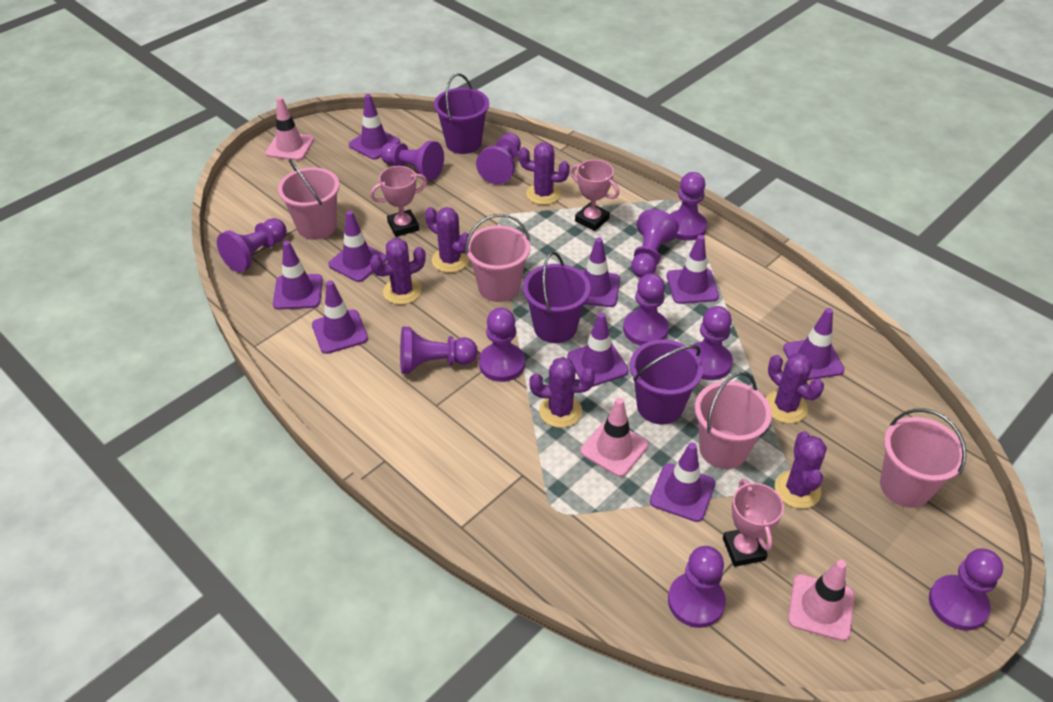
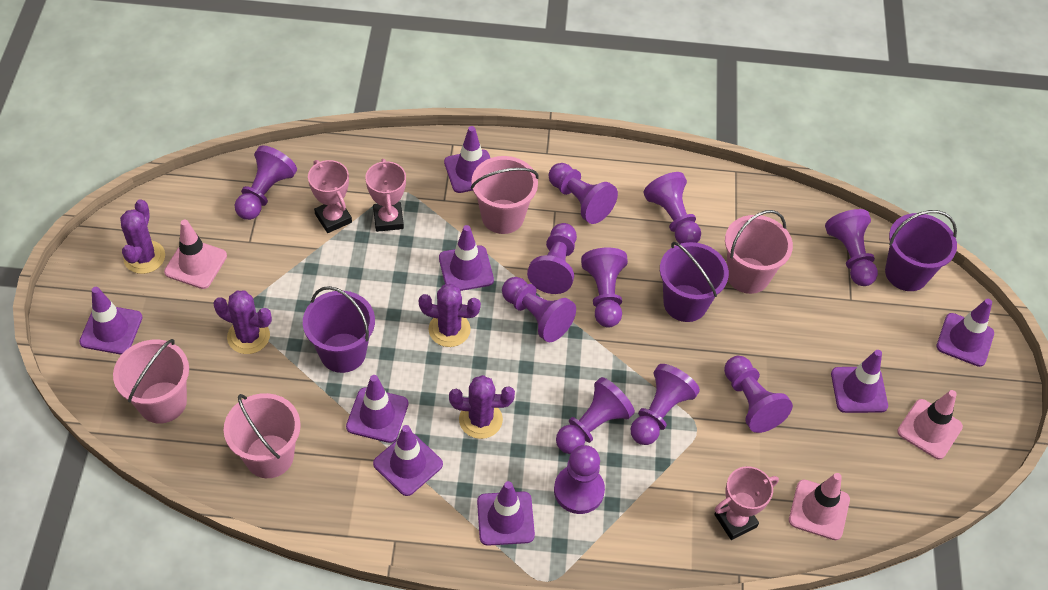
purple cactus: [370,238,426,305] [425,207,469,273] [519,142,570,205] [530,357,595,428] [766,353,824,423] [775,431,827,509] = 6 -> [120,199,165,274] [213,291,272,354] [419,284,481,347] [449,375,515,439] = 4
purple traffic cone: [273,241,323,310] [312,280,368,354] [328,211,387,282] [349,94,400,160] [567,313,629,387] [580,237,620,307] [650,443,715,522] [667,235,719,304] [783,308,845,380] = 9 -> [79,287,143,355] [346,375,408,443] [373,425,443,496] [439,225,494,291] [444,126,490,193] [477,481,535,546] [831,350,888,413] [937,299,994,367] = 8

